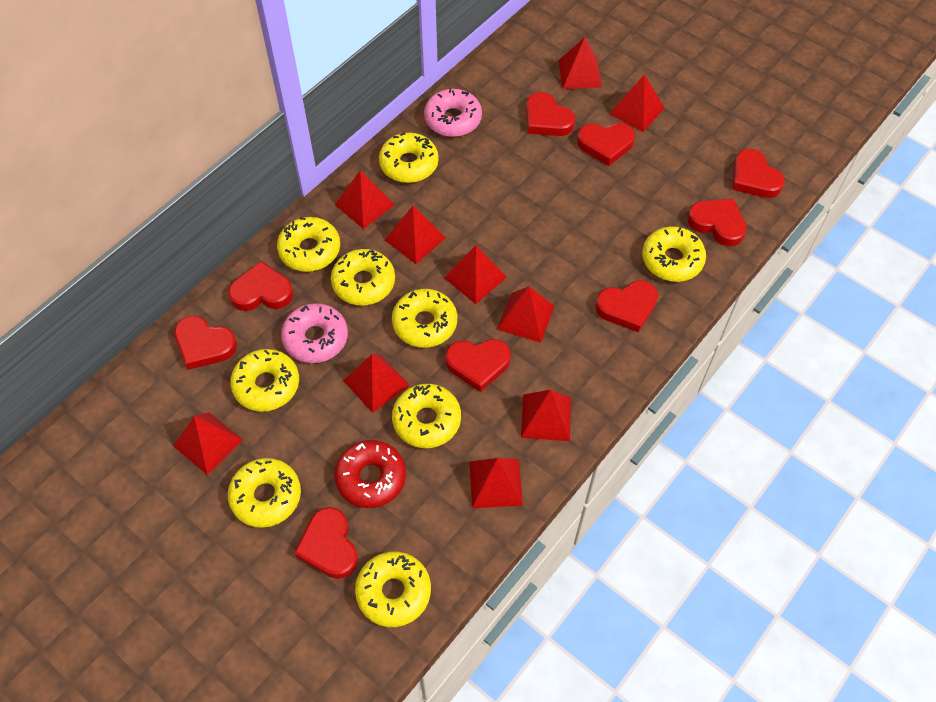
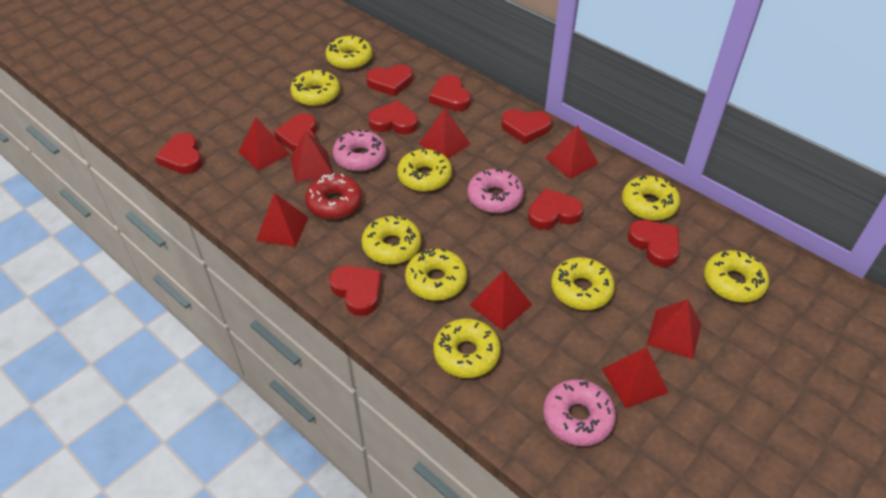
pink donut: [281,303,348,363] [424,88,482,137] = 2 -> [333,129,386,171] [467,169,524,213] [543,379,616,446] = 3
red pyramid: [173,412,243,475] [335,170,395,229] [344,354,410,413] [385,206,446,264] [444,245,507,304] [469,458,523,508] [497,286,555,343] [521,390,571,441] [558,37,602,89] [609,74,665,132] = 10 -> [238,117,290,171] [256,193,309,247] [291,131,333,183] [419,108,470,159] [470,270,532,331] [546,125,598,179] [602,347,669,408] [647,299,701,359] = 8

